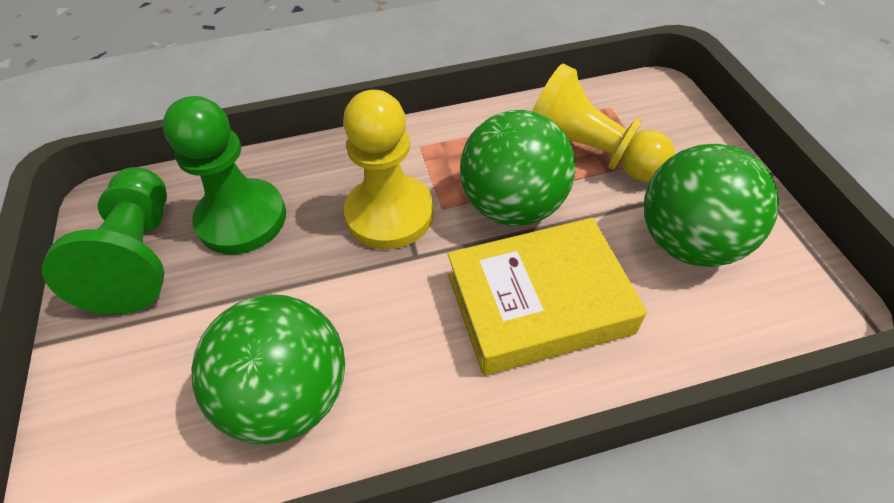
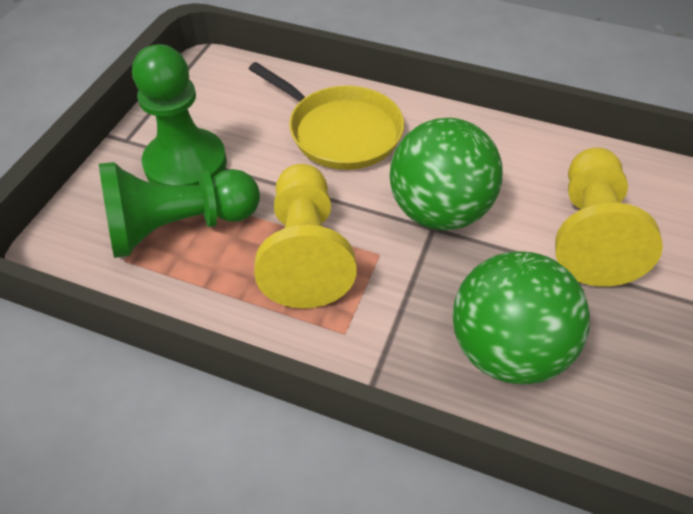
green ball: [192,294,345,445] [460,110,576,226] [644,144,779,267] = 3 -> [390,118,503,231] [453,251,590,384] = 2
yellow book: [448,218,647,376] = 1 -> none = 0
yellow pan: none = 0 -> [249,62,404,170] = 1

